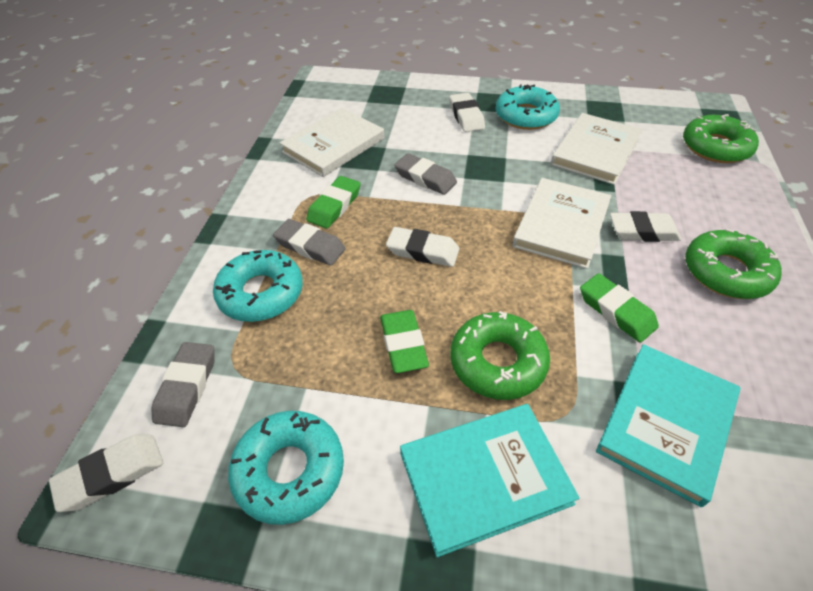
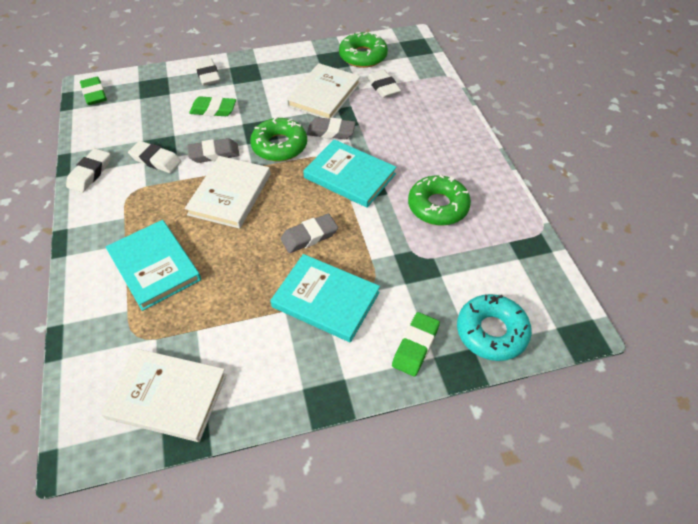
turquoise book: [400,404,580,557] [596,344,740,507] = 2 -> [106,220,201,311] [270,254,380,343] [303,139,397,208] = 3
turquoise donut: [213,250,303,322] [228,411,344,525] [496,84,560,130] = 3 -> [457,294,532,361] = 1

